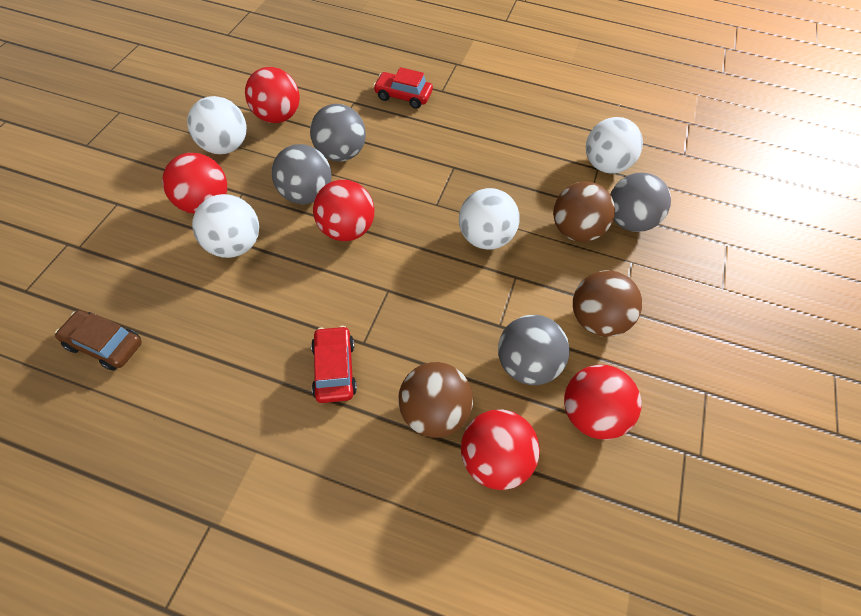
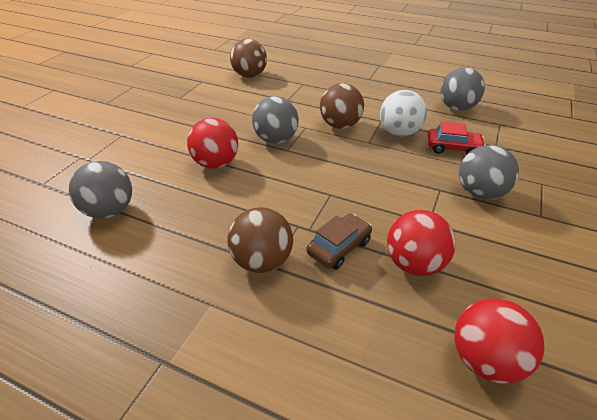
red ball: [162,153,227,214] [245,67,300,123] [313,180,374,241] [461,409,540,490] [564,365,642,440] = 5 -> [187,118,238,169] [387,210,456,276] [454,298,545,384] = 3
red car: [311,326,357,403] [373,67,433,109] = 2 -> [428,121,485,155] = 1
white ball: [187,96,247,154] [192,194,259,258] [459,188,520,250] [586,117,643,173] = 4 -> [380,90,427,136] = 1

